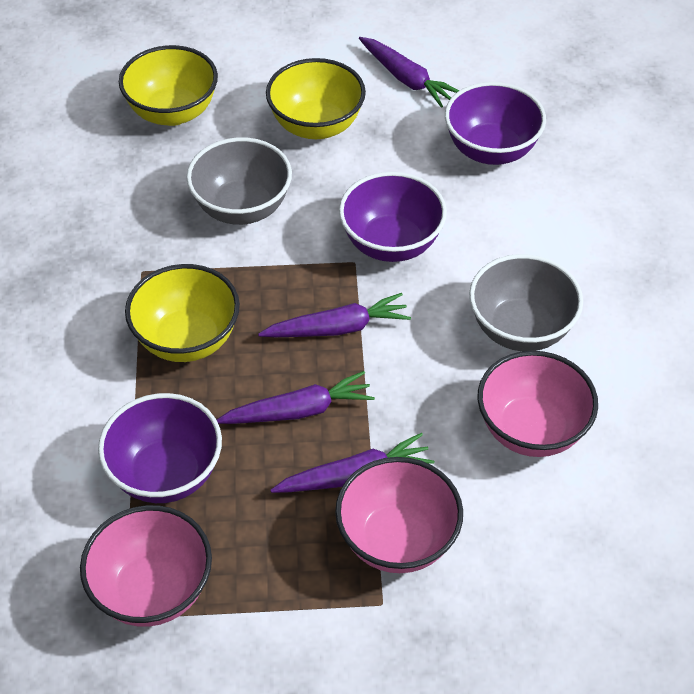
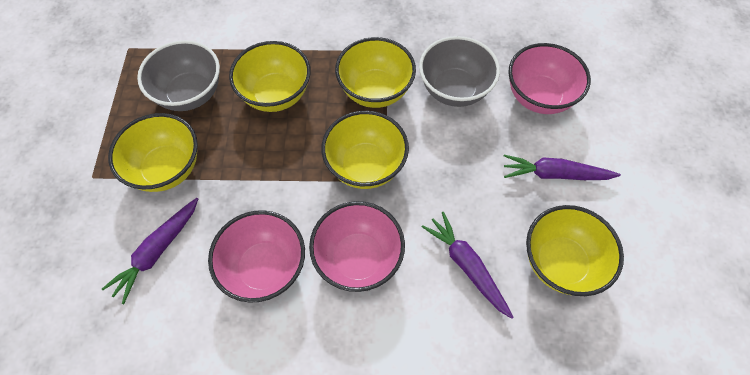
purple bowl: [98,393,222,503] [339,172,447,262] [445,82,546,165] = 3 -> none = 0
purple carrot: [217,371,375,424] [258,293,411,337] [270,433,434,493] [359,37,459,108] = 4 -> [102,198,198,304] [422,212,514,319] [504,155,621,180] = 3
yellow bowl: [119,45,218,126] [125,264,240,362] [266,58,366,139] = 3 -> [108,113,198,192] [229,41,311,112] [321,111,409,189] [335,37,416,108] [526,205,624,296] = 5

